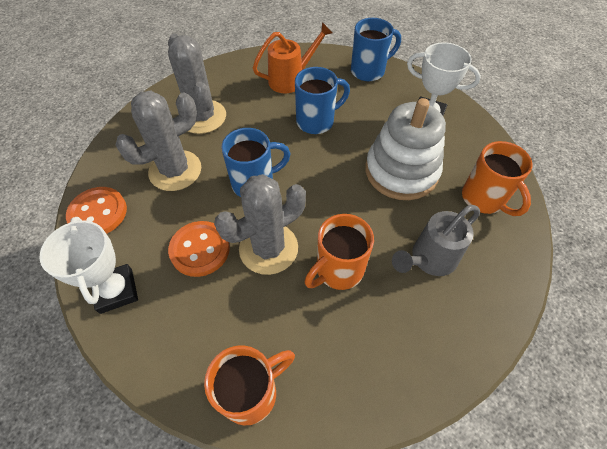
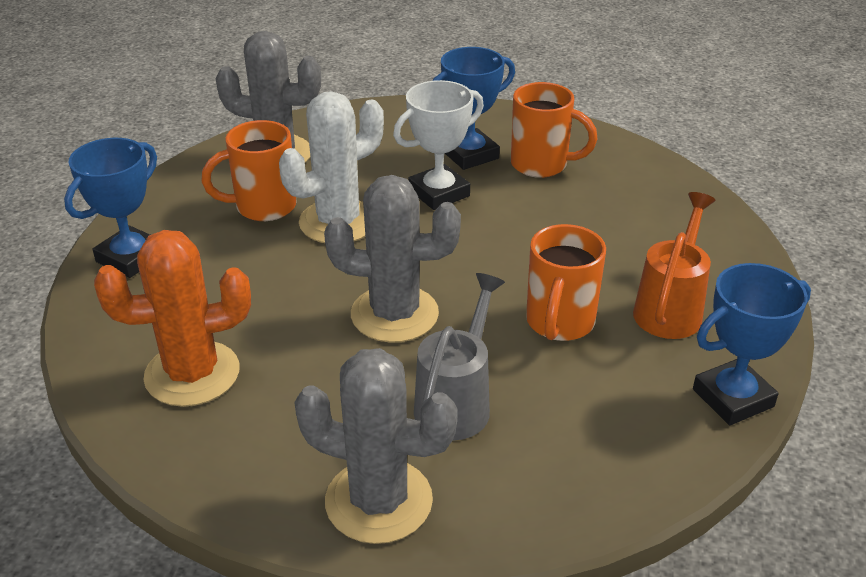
blue mug: [221,128,291,197] [295,67,350,134] [351,18,401,81] = 3 -> none = 0
blue trophy: none = 0 -> [64,138,157,278] [432,47,515,170] [693,263,811,425] = 3
orange button: [66,187,127,234] [168,221,230,277] = 2 -> none = 0
orange cactus: none = 0 -> [94,230,251,407] = 1
white cactus: none = 0 -> [279,91,384,243] = 1
white stacking toy: [365,98,446,200] = 1 -> none = 0
white trophy: [39,217,138,314] [407,42,481,115] = 2 -> [393,80,484,210] = 1

